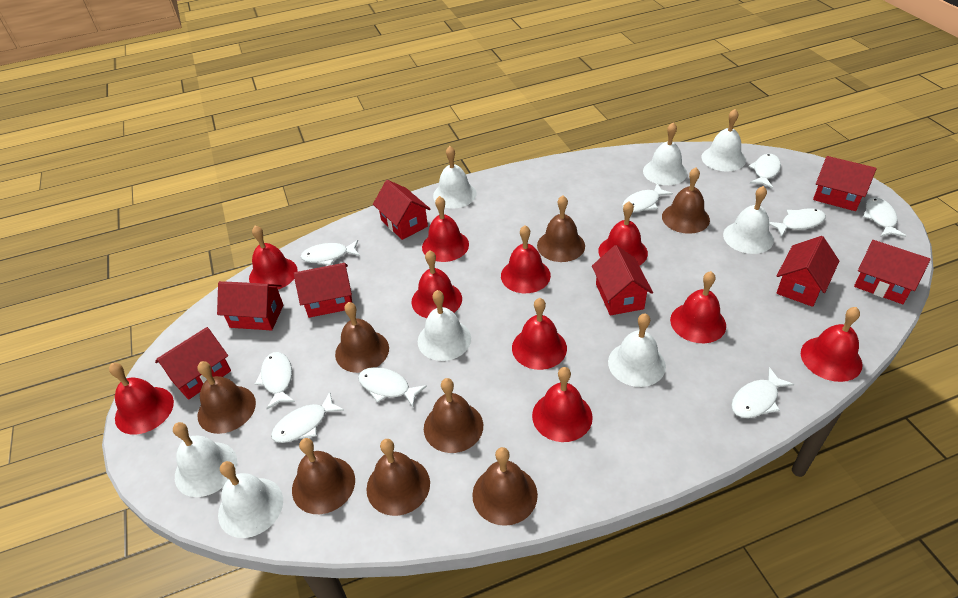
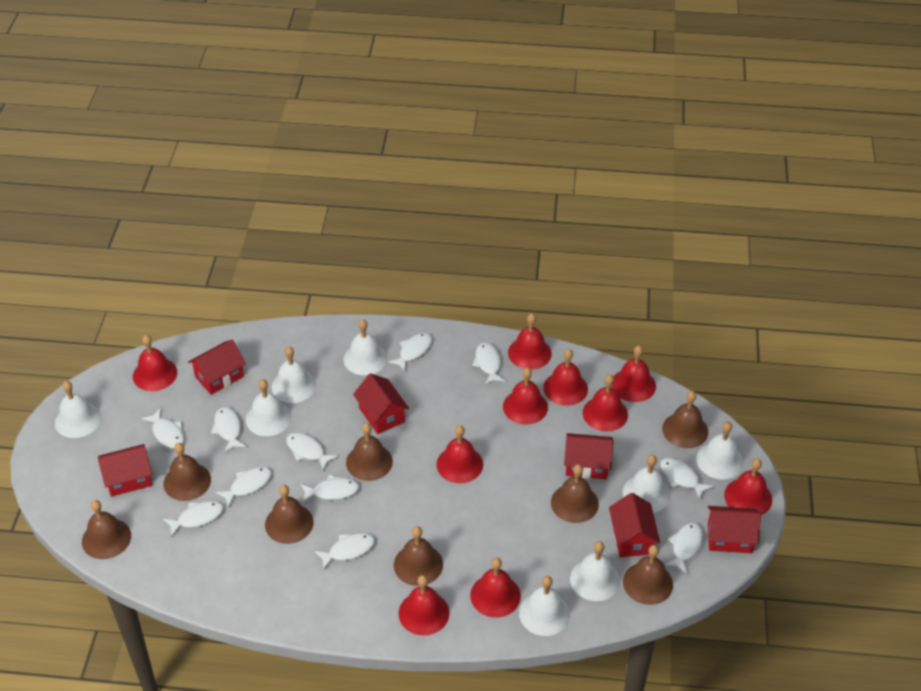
red house: [155,327,231,400] [217,281,283,330] [294,263,352,318] [373,180,430,240] [592,245,653,315] [776,236,839,307] [813,156,877,211] [854,240,931,304] = 8 -> [98,444,152,497] [188,339,246,395] [353,373,409,434] [564,433,613,479] [609,493,660,557] [708,506,761,553] = 6
white fish: [255,352,295,409] [271,392,344,443] [300,240,360,266] [358,367,427,407] [622,184,673,213] [731,367,794,418] [748,154,781,188] [769,208,826,237] [863,197,906,237] = 9 -> [141,408,184,449] [163,501,224,537] [211,407,246,453] [215,467,272,508] [286,432,338,471] [301,475,360,503] [314,533,375,570] [388,333,432,372] [472,342,506,385] [660,458,714,500] [665,523,704,574] = 11

